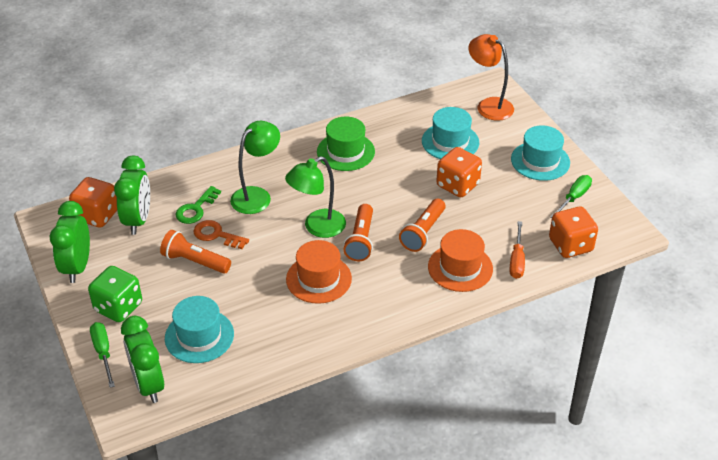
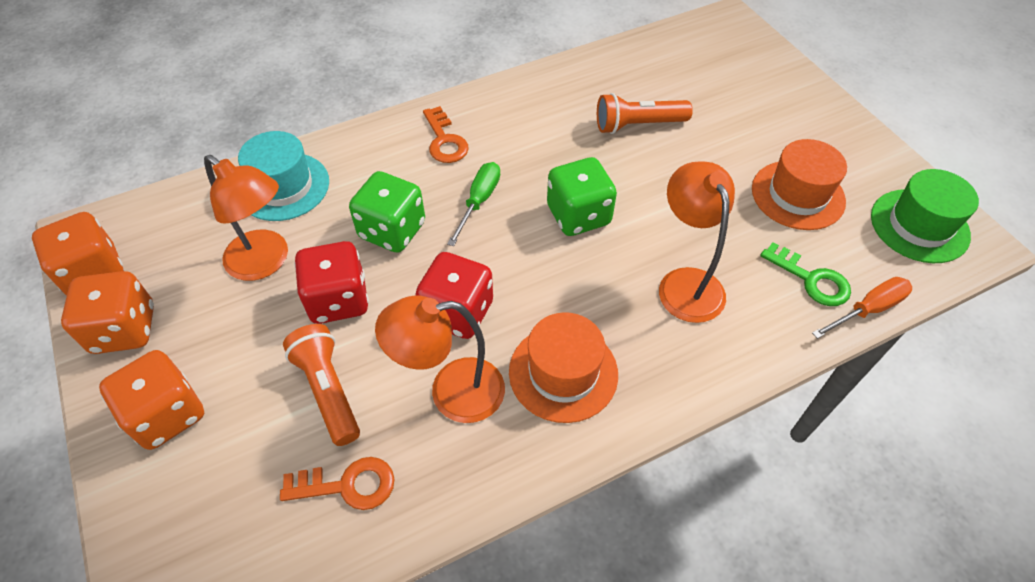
green clock: [50,201,90,283] [114,156,150,235] [121,316,164,403] = 3 -> none = 0
green dice: [88,266,142,322] = 1 -> [349,171,425,253] [547,157,617,236] = 2
green lamp: [230,121,280,214] [285,156,346,238] = 2 -> none = 0
green screwdriver: [90,322,115,388] [551,175,592,218] = 2 -> [447,162,500,246] = 1
orange flashlight: [160,230,231,274] [343,204,373,261] [399,198,445,252] = 3 -> [283,324,360,446] [597,93,693,134] = 2
orange key: [193,220,249,249] = 1 -> [280,457,394,510] [423,106,469,163] = 2
orange lamp: [468,34,514,121] = 1 -> [204,155,288,281] [375,295,505,423] [659,162,735,323] = 3
red dice: none = 0 -> [294,241,369,324] [416,252,493,339] = 2
turquoise hat: [165,296,234,363] [422,107,479,159] [511,125,570,181] = 3 -> [238,131,329,221] = 1

